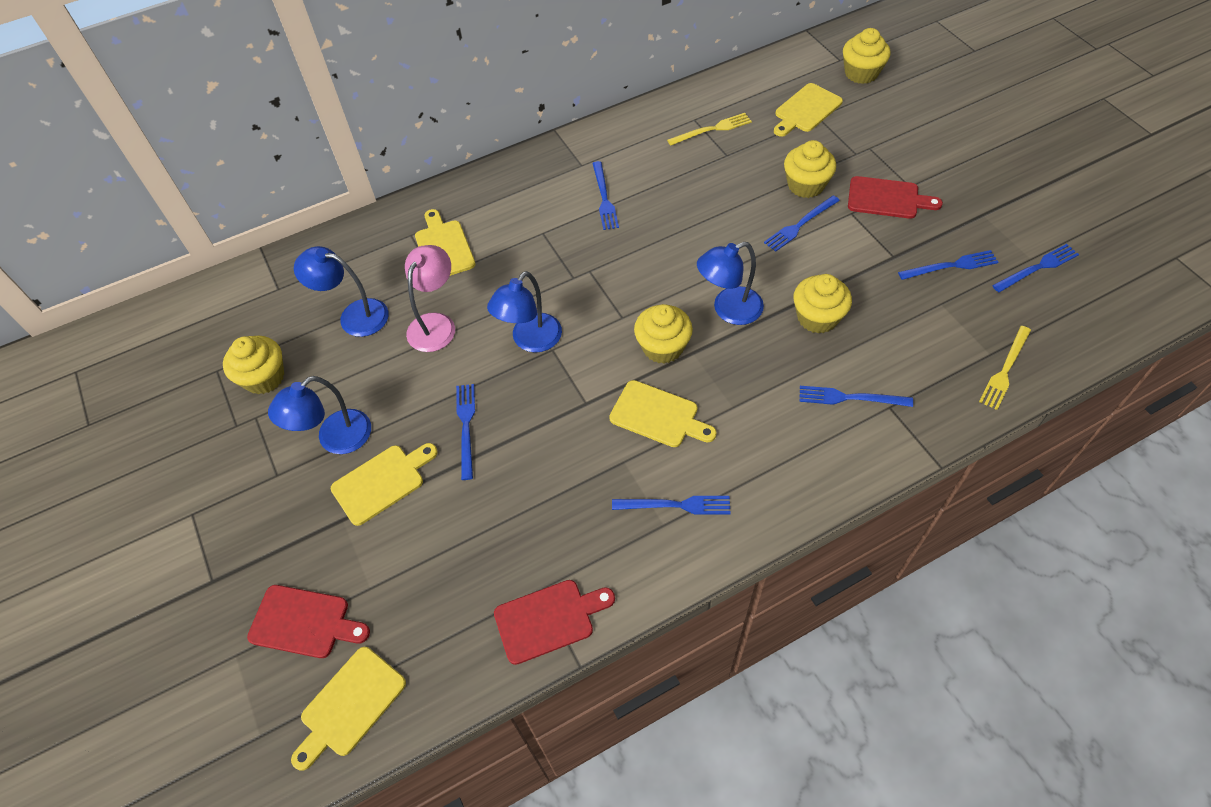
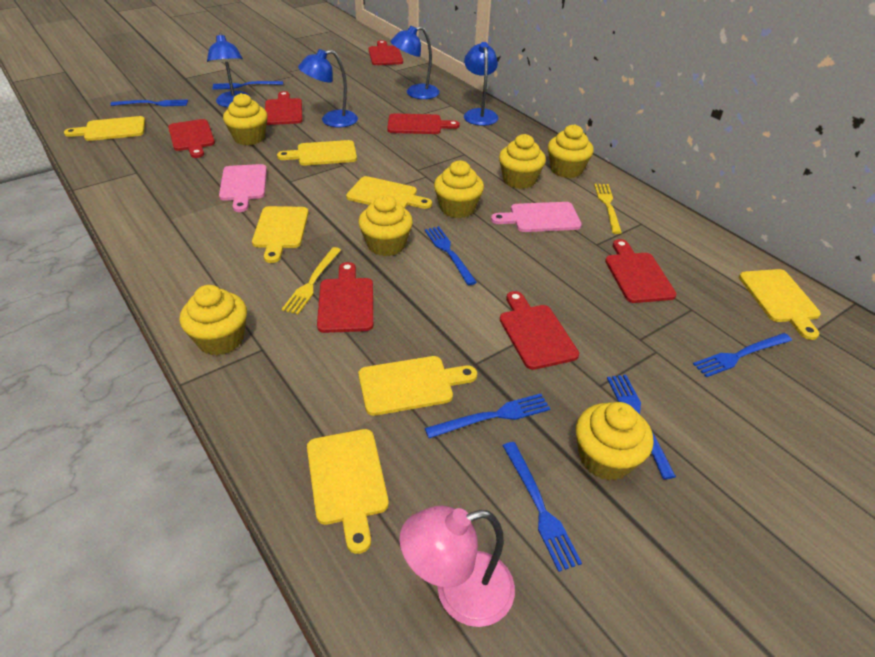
pink cutting board: none = 0 -> [219,164,267,212] [491,202,582,232] = 2
red cutting board: [247,585,370,658] [494,580,615,665] [848,176,943,219] = 3 -> [168,119,215,158] [265,91,302,125] [317,262,373,333] [368,40,403,65] [387,113,460,134] [500,291,579,370] [605,239,676,303] = 7
yellow cupcake: [223,336,284,394] [634,304,693,364] [784,140,836,198] [793,274,852,334] [843,28,891,84] = 5 -> [180,285,247,355] [223,93,268,145] [359,195,413,256] [434,161,484,218] [499,134,546,189] [548,124,594,178] [576,402,654,480] = 7
yellow cutting board: [291,647,406,771] [331,443,438,526] [415,209,476,276] [609,380,717,447] [774,83,843,137] = 5 -> [64,116,145,141] [252,206,309,263] [277,140,357,166] [307,429,389,554] [346,176,432,209] [359,356,477,416] [739,269,821,340] = 7

